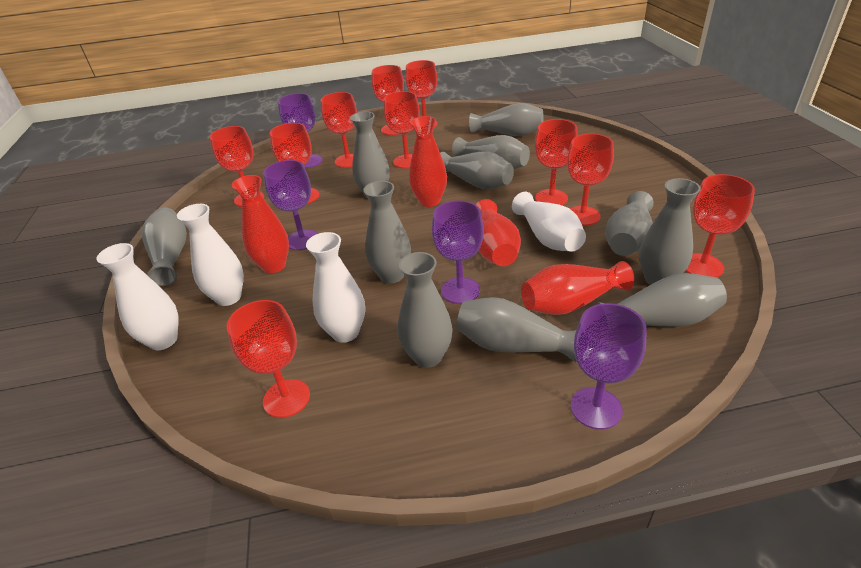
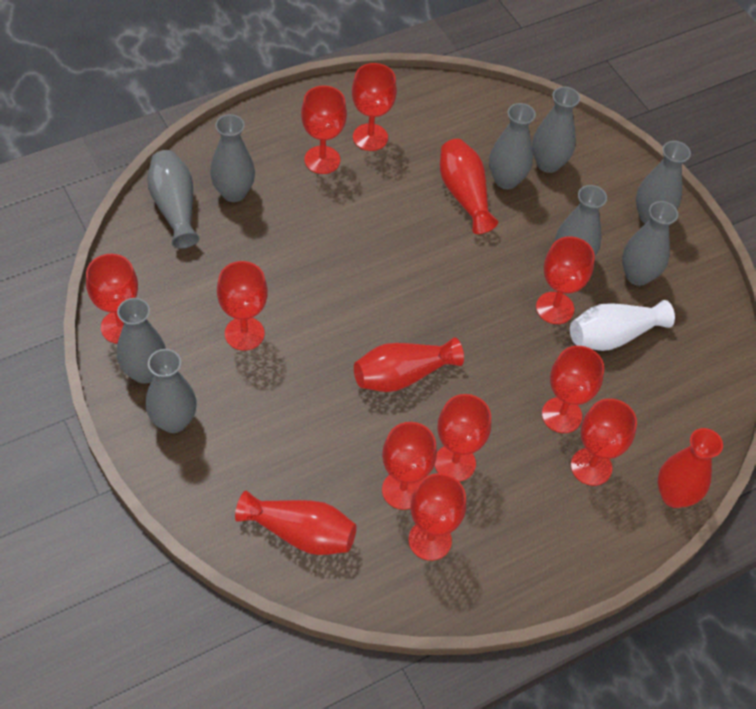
grey vase: [142,208,187,286] [350,111,390,198] [363,181,411,283] [398,252,453,368] [440,152,514,189] [452,135,530,169] [456,297,576,363] [469,103,544,136] [596,273,727,327] [605,191,654,256] [639,178,701,285] = 11 -> [117,298,166,383] [146,349,197,433] [147,150,199,249] [210,114,255,202] [489,103,536,189] [532,87,580,173] [555,185,607,256] [622,201,678,286] [636,141,691,224] = 9
purple goblet: [263,160,318,250] [278,93,322,168] [432,200,484,304] [571,303,647,429] = 4 -> none = 0
white vase: [97,243,179,350] [177,204,244,306] [306,232,365,343] [512,192,586,252] = 4 -> [570,300,675,351] = 1

